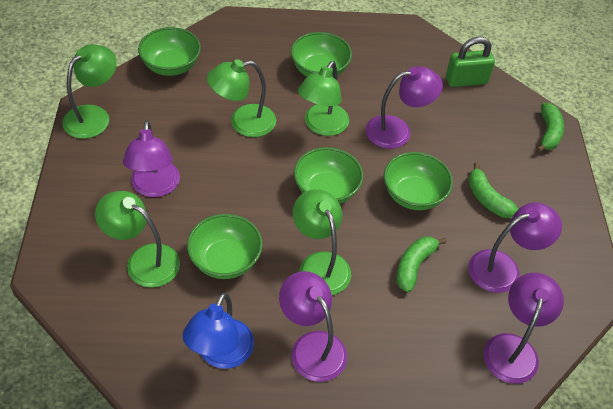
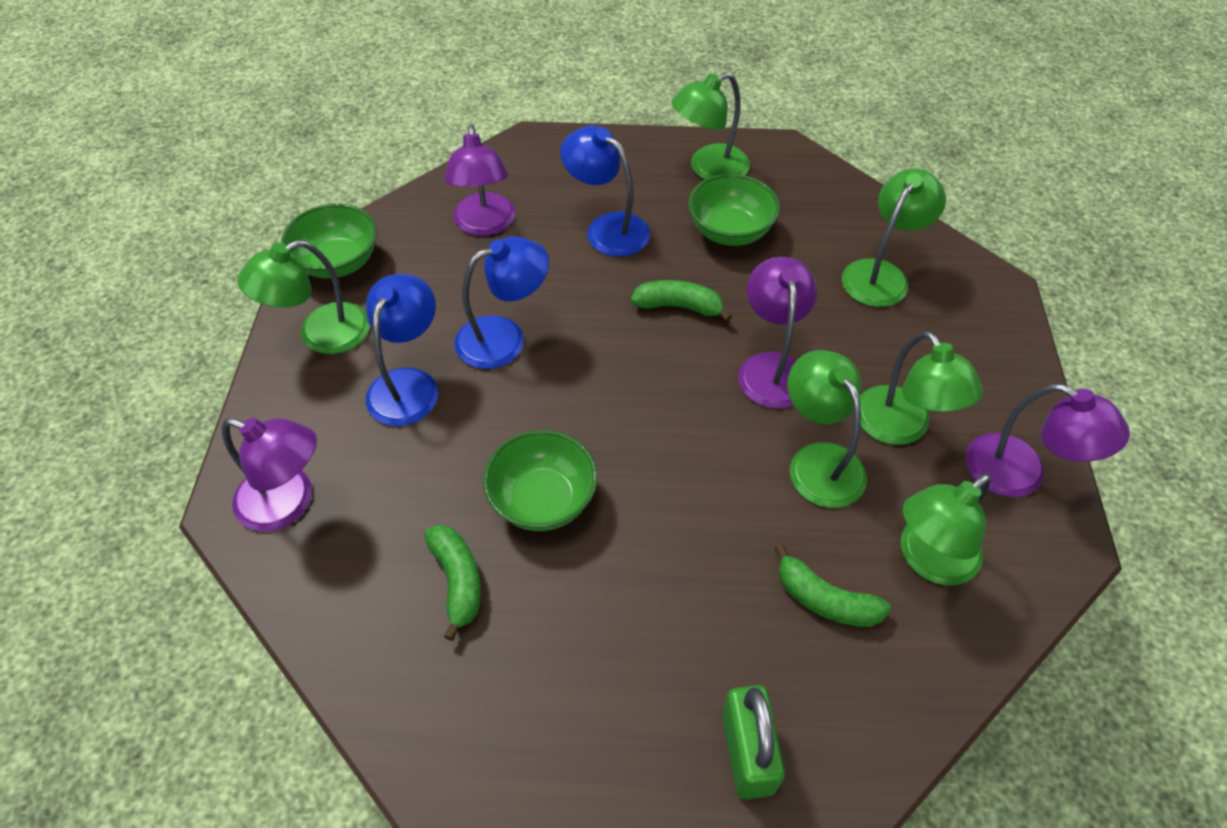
blue lamp: [182,293,254,369] = 1 -> [366,274,438,426] [454,236,549,369] [560,125,650,257] = 3
green bowl: [138,27,201,76] [187,214,263,279] [291,32,352,77] [294,147,363,204] [384,152,453,210] = 5 -> [281,203,377,278] [483,430,597,531] [688,174,780,246] = 3
green lamp: [62,44,117,139] [95,191,180,288] [207,59,276,137] [293,189,351,295] [298,61,349,136] = 5 -> [237,240,370,354] [671,72,750,180] [787,350,867,508] [842,168,946,307] [860,331,983,445] [901,473,991,585] = 6
purple lamp: [123,120,180,197] [279,271,347,382] [366,66,443,149] [468,202,562,293] [483,273,564,384] = 5 -> [222,418,317,532] [444,124,515,236] [738,257,817,409] [966,384,1130,497] = 4

